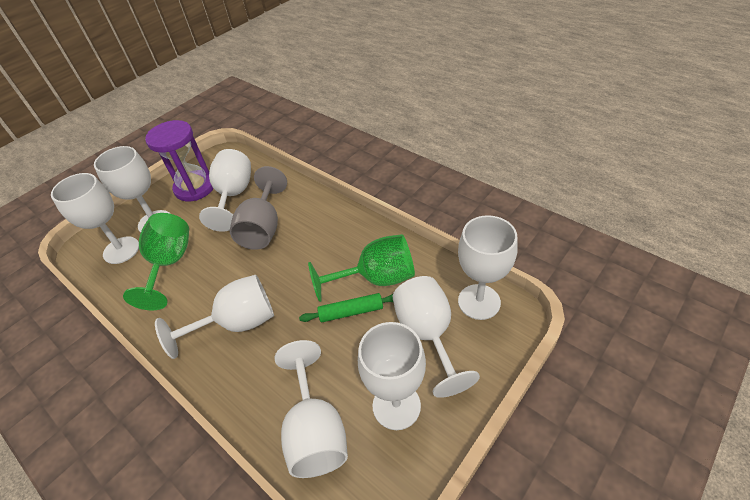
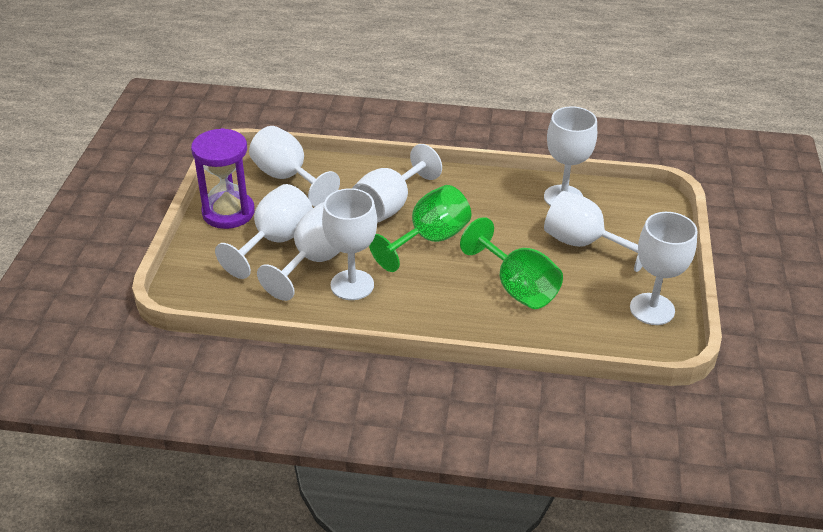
green rolling pin: [299,293,393,322] = 1 -> none = 0
grey goblet: [230,166,287,250] = 1 -> none = 0

